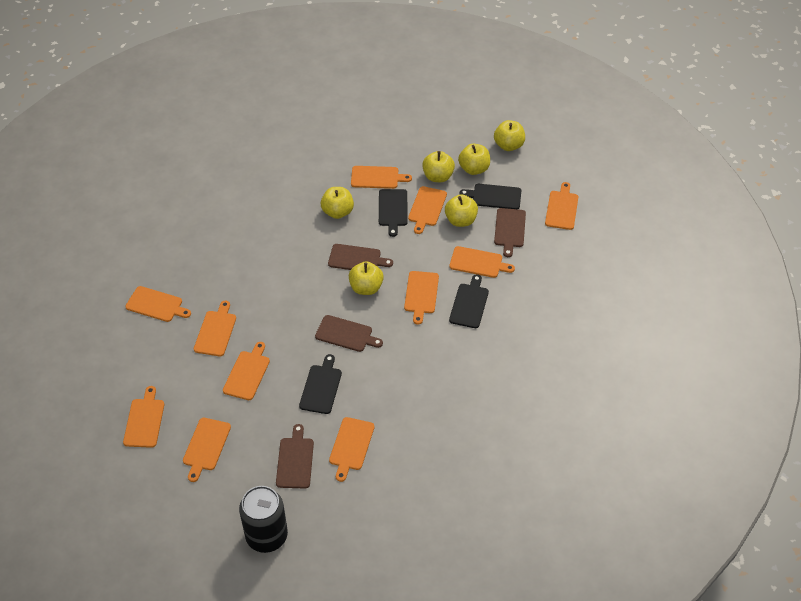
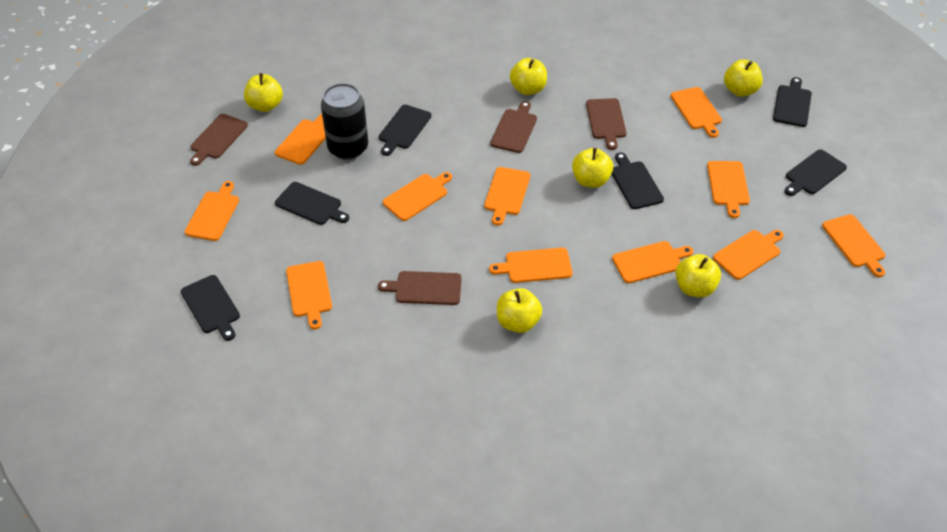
black cutting board: [299,354,342,414] [379,189,408,237] [449,274,489,328] [460,184,521,209] = 4 -> [181,275,240,341] [275,182,349,225] [379,105,431,156] [612,152,664,209] [773,77,812,127] [784,149,847,196] = 6

